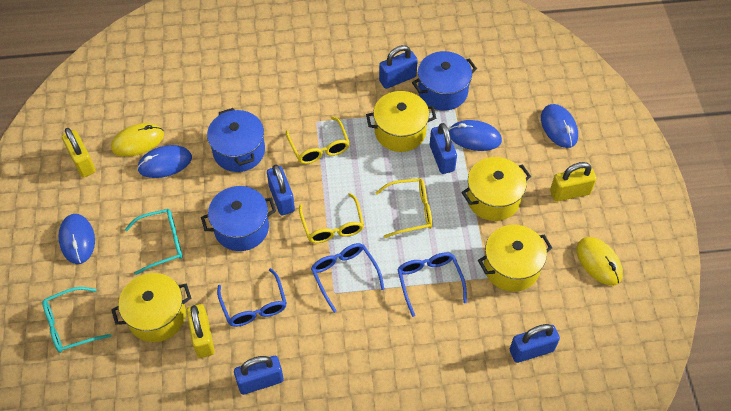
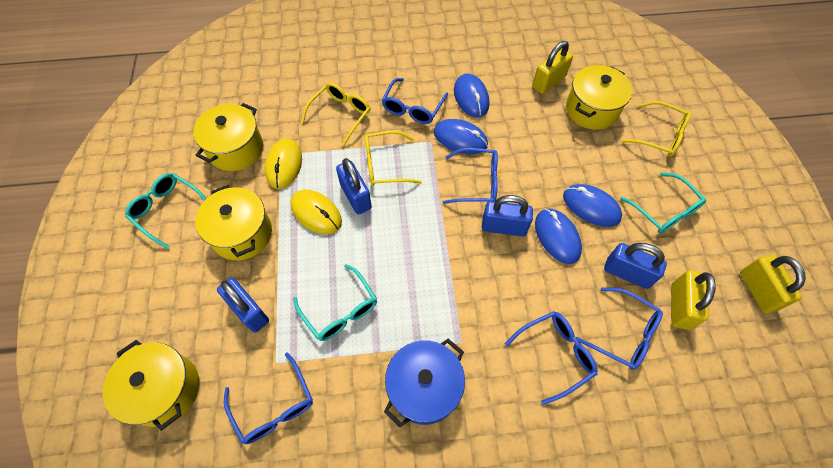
blue glasses: [217,268,287,327] [311,243,385,313] [397,252,467,317] = 3 -> [224,353,313,444] [381,78,448,124] [443,148,498,204] [505,311,598,405] [576,288,663,370] = 5
blue padlock: [234,356,284,395] [267,165,295,215] [379,45,418,89] [430,123,457,174] [510,324,560,363] = 5 -> [217,277,269,333] [336,158,372,214] [482,195,533,236] [604,243,667,289] = 4
blue pot: [201,186,276,251] [207,108,265,172] [412,51,477,110] = 3 -> [384,339,465,427] = 1
turquoise glasses: [42,287,111,353] [125,209,183,275] = 2 -> [125,173,206,249] [293,264,377,341] [620,172,706,234] = 3

